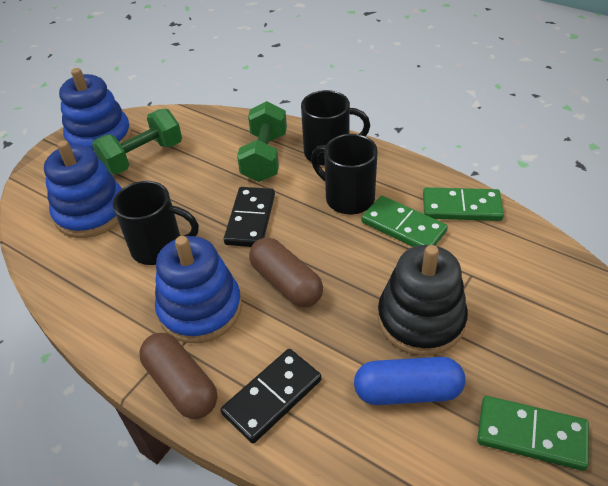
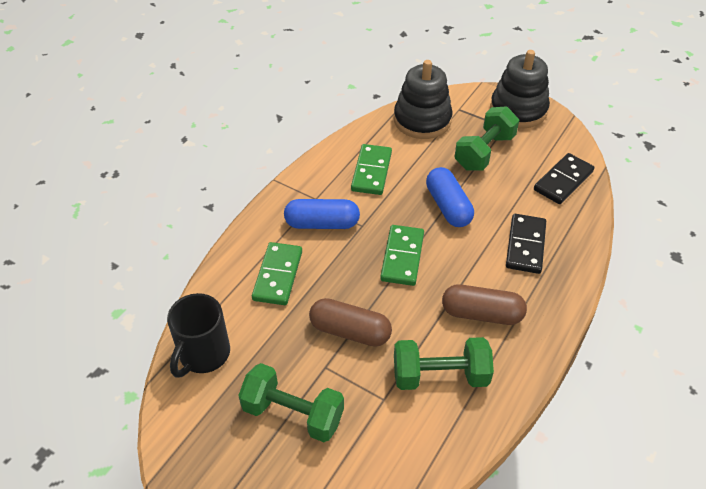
black mug: [113,181,199,265] [301,90,370,166] [311,134,378,214] = 3 -> [167,293,230,378] = 1
black stacking toy: [377,245,468,356] = 1 -> [394,60,453,139] [490,50,550,128] = 2
blue capsule: [354,357,465,405] = 1 -> [284,199,360,229] [426,167,474,227] = 2
blue stacking toy: [44,140,122,238] [59,68,132,152] [155,236,242,344] = 3 -> none = 0
green dumbbell: [92,109,182,174] [237,101,287,182] = 2 -> [238,363,344,442] [394,337,494,390] [454,106,519,171] = 3

